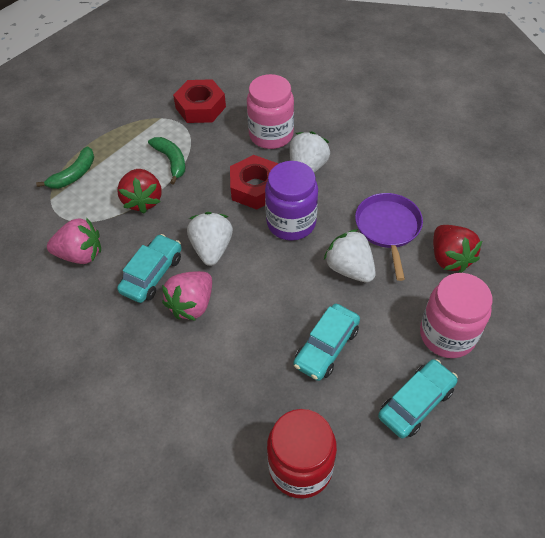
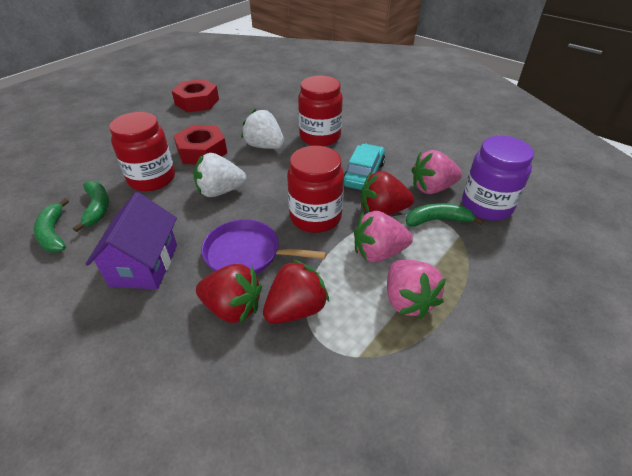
green banana: [36,146,94,189] [148,137,185,185] = 2 -> [34,198,69,253] [73,181,109,232] [406,203,484,227] = 3
pink jar: [247,74,294,149] [420,273,493,358] = 2 -> none = 0
pink strawberry: [47,217,101,264] [162,271,212,321] = 2 -> [354,211,413,262] [387,260,446,319] [412,150,462,194] = 3
purple house: none = 0 -> [86,192,177,290] = 1
red jar: [267,409,337,498] = 1 -> [109,112,175,191] [287,146,344,233] [298,76,343,146] = 3
red strawberry: [117,169,162,213] [433,225,482,273] = 2 -> [196,264,262,323] [263,259,329,324] [361,171,414,215] = 3
turquoise car: [117,234,182,303] [293,304,360,381] [378,359,458,439] = 3 -> [344,144,385,190] = 1
white strawberry: [187,212,233,266] [290,131,330,173] [324,229,376,283] = 3 -> [193,153,246,197] [241,109,284,149] = 2

